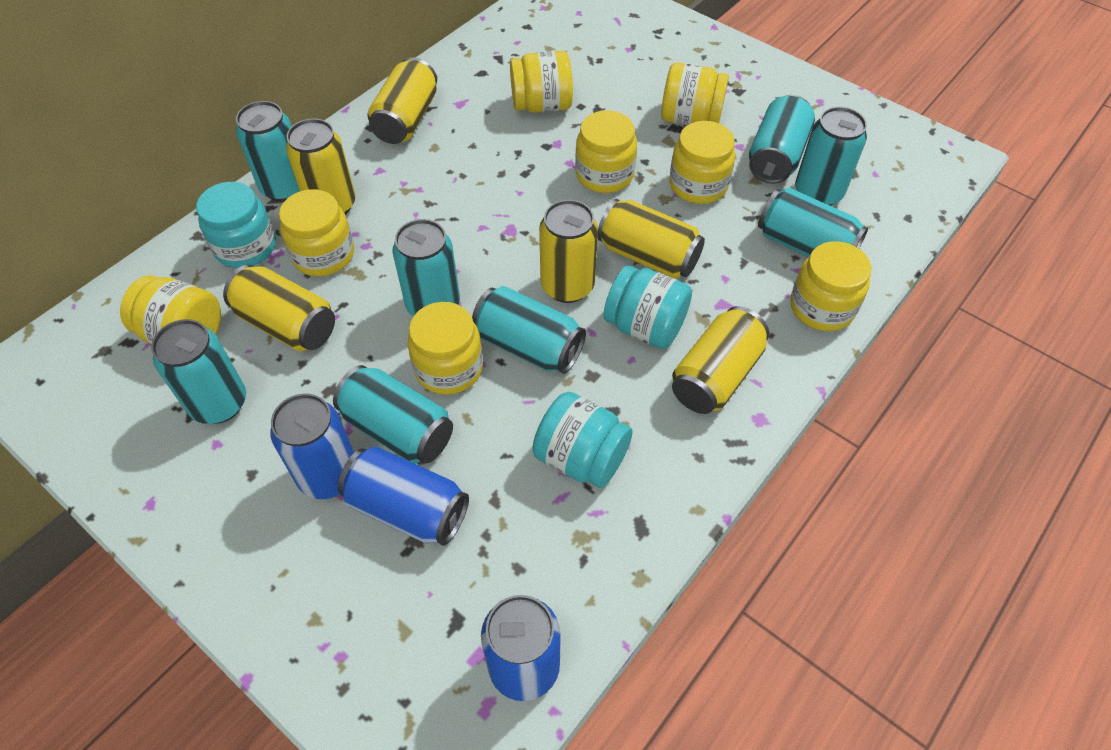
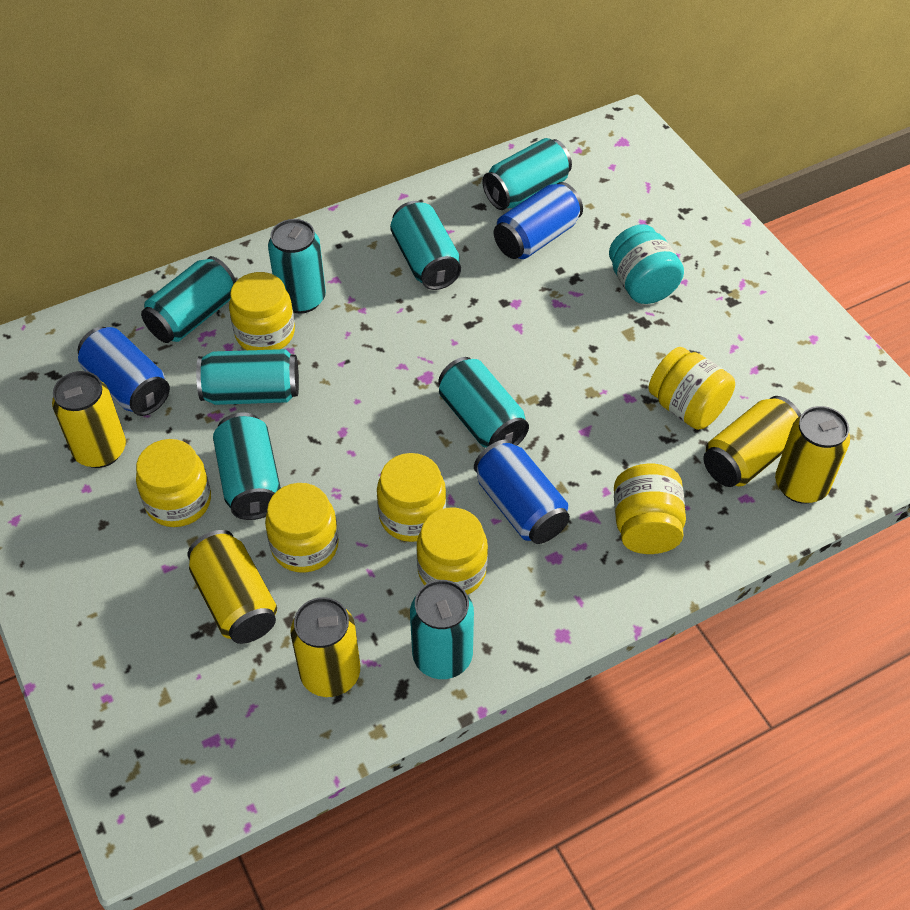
turquoise jar: [196,182,276,268] [533,392,633,488] [603,266,692,349] = 3 -> [609,224,684,304] = 1
yellow can: [223,265,335,351] [286,119,355,214] [368,57,437,144] [539,200,598,303] [598,199,705,279] [672,306,769,414] = 6 -> [52,371,126,468] [187,530,277,644] [290,597,360,697] [703,396,802,487] [775,406,850,504] = 5
yellow jar: [120,275,221,344] [279,189,354,276] [408,302,483,395] [510,51,573,113] [575,111,637,193] [661,62,729,125] [669,121,735,204] [790,241,871,331] = 8 -> [136,439,211,527] [229,272,295,350] [265,483,339,573] [377,453,446,542] [416,508,488,595] [614,464,686,554] [648,347,735,430] = 7

